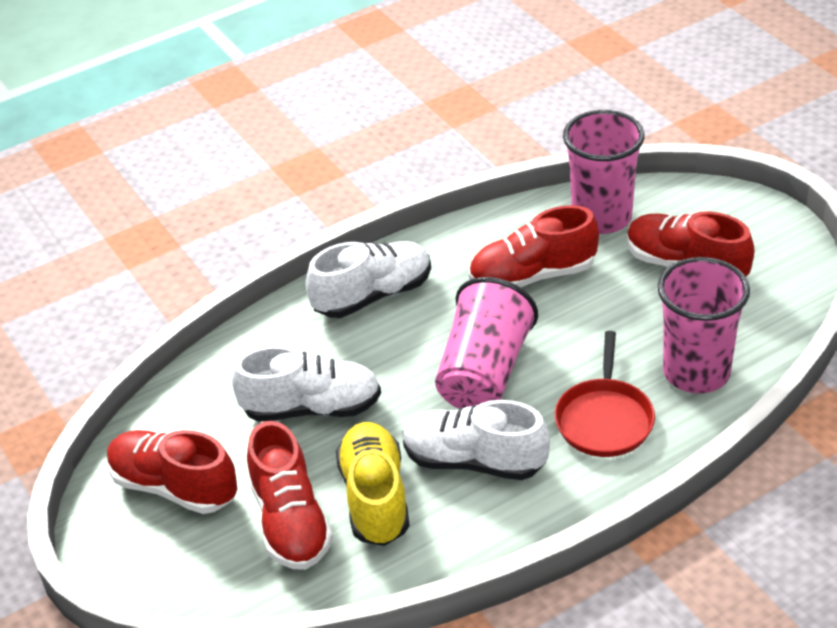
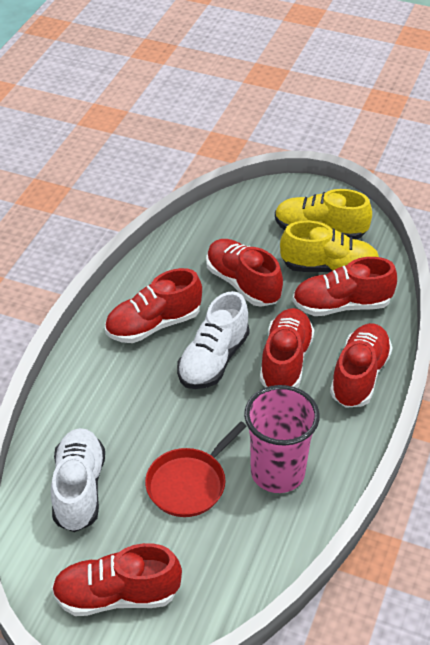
pink cup: [435,277,538,409] [563,110,645,234] [657,257,750,393] = 3 -> [244,385,320,493] = 1
red shoe: [107,430,237,514] [247,421,333,570] [469,205,599,288] [627,211,755,278] = 4 -> [52,543,182,616] [105,268,202,343] [206,239,283,307] [260,308,314,388] [293,257,397,316] [330,323,393,408] = 6
white shoe: [231,346,381,422] [306,241,431,318] [403,400,550,480] = 3 -> [51,428,105,532] [177,291,250,389] = 2
yellow shoe: [336,422,410,546] = 1 -> [275,189,372,239] [280,221,379,272] = 2

